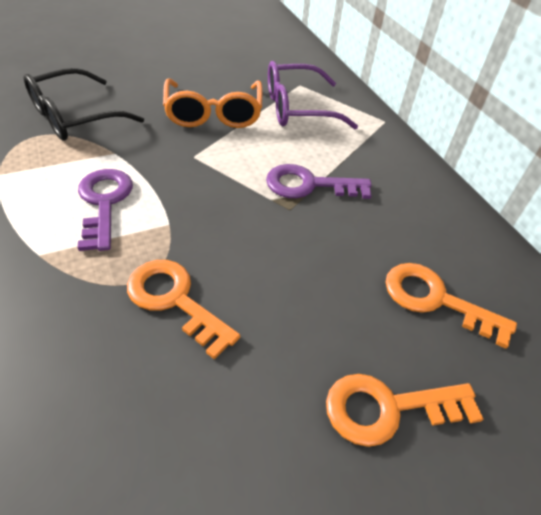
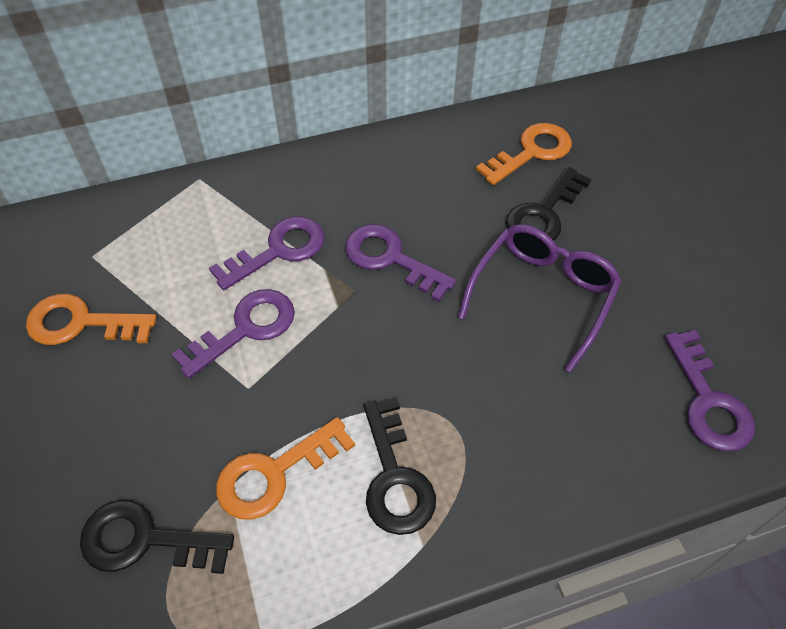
black glasses: [23,68,144,141] = 1 -> none = 0
black key: none = 0 -> [80,500,234,574] [364,398,436,535] [506,167,591,241] = 3
orange glasses: [163,78,262,128] = 1 -> none = 0
purple key: [78,169,133,251] [266,164,372,199] = 2 -> [171,289,295,378] [209,216,325,290] [345,224,456,302] [665,330,755,451] = 4

